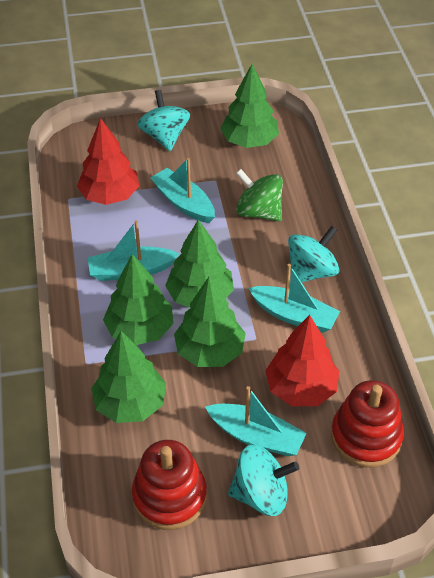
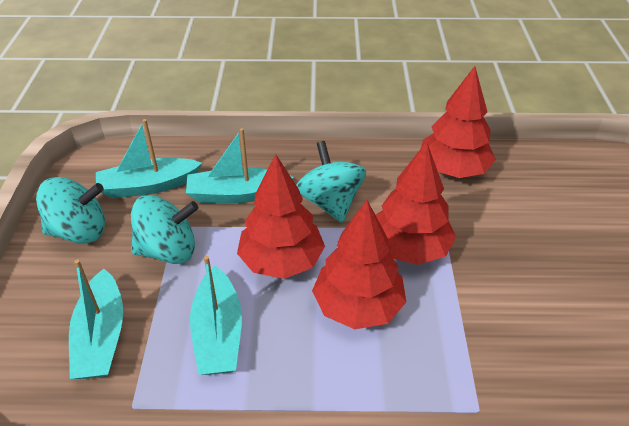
green spinning top: [236,169,283,221] = 1 -> none = 0
green tree: [91,331,166,423] [103,254,173,345] [165,219,234,308] [174,277,246,367] [220,64,279,148] = 5 -> none = 0
red stacking toy: [132,440,207,530] [331,380,404,468] = 2 -> none = 0
red tree: [77,118,139,205] [265,315,339,406] = 2 -> [237,154,325,279] [312,200,406,329] [376,142,456,265] [421,66,496,178] = 4

